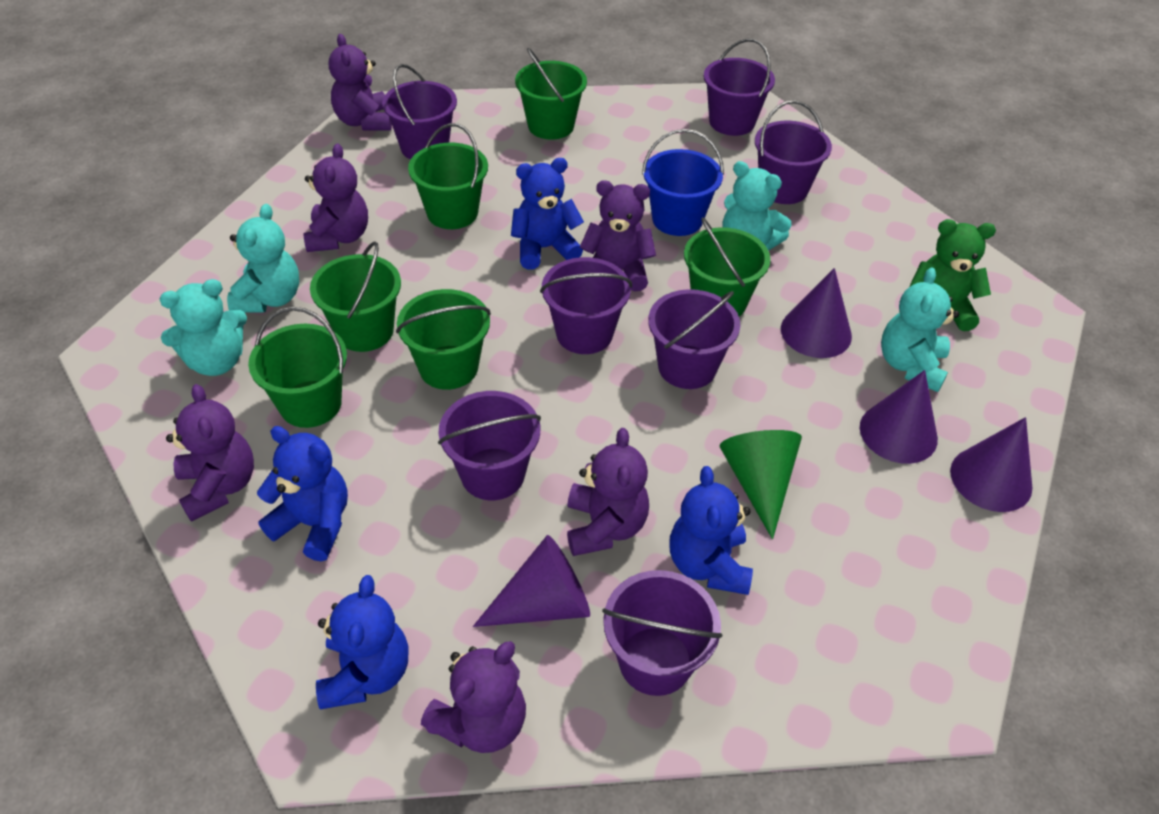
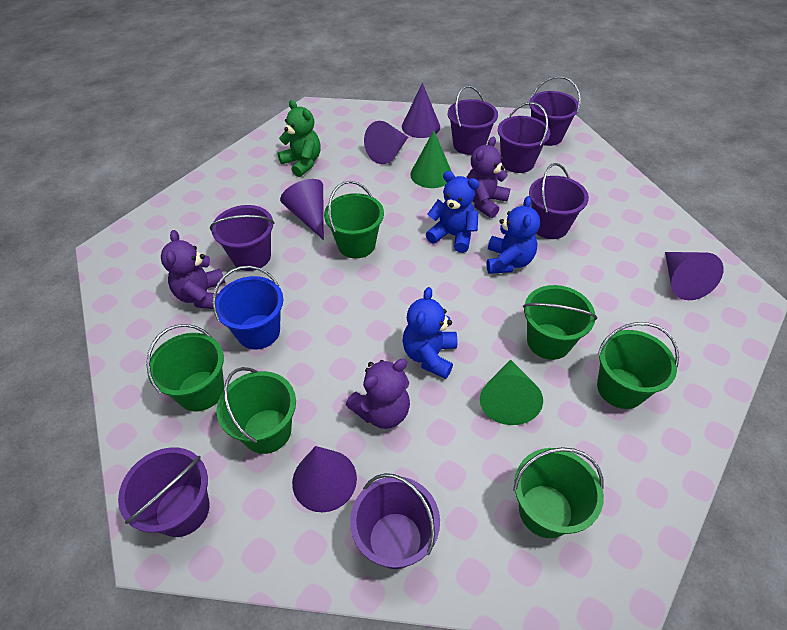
blue teddy bear: [257,426,348,561] [316,575,409,709] [511,158,584,270] [669,466,753,595] = 4 -> [403,287,457,379] [426,171,479,253] [487,196,540,274] = 3
green cone: [720,430,802,539] = 1 -> [410,130,452,188] [480,359,543,425] = 2
purple cone: [473,535,590,627] [781,268,852,358] [860,370,938,464] [950,417,1032,512] = 4 -> [280,179,324,240] [292,446,357,512] [364,121,408,164] [402,83,440,138] [665,252,724,300] = 5
purple teddy bear: [166,384,254,522] [303,143,368,252] [329,34,392,131] [421,641,526,753] [567,428,649,556] [580,180,656,291] = 6 -> [161,230,225,309] [346,359,410,429] [466,137,510,218] = 3
turquoise teddy bear: [160,279,247,376] [227,204,299,313] [723,161,792,251] [881,267,959,392] = 4 -> none = 0

